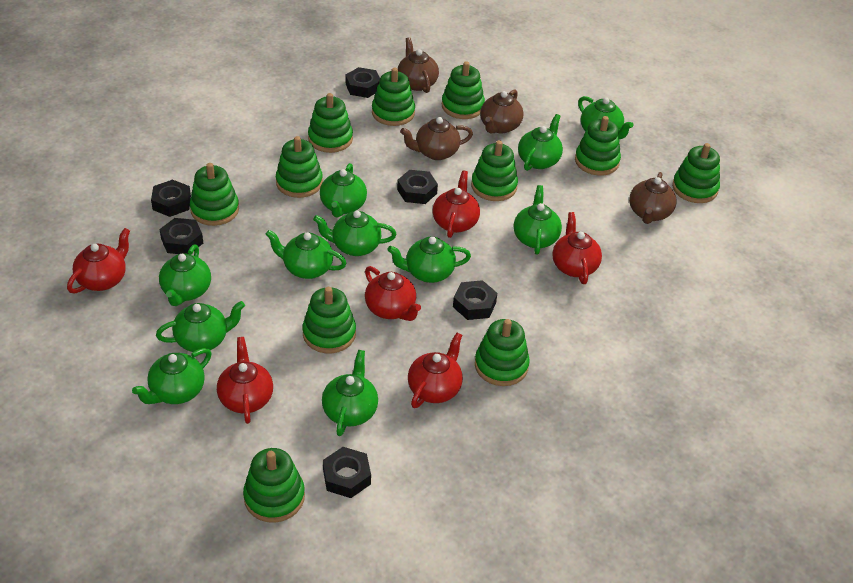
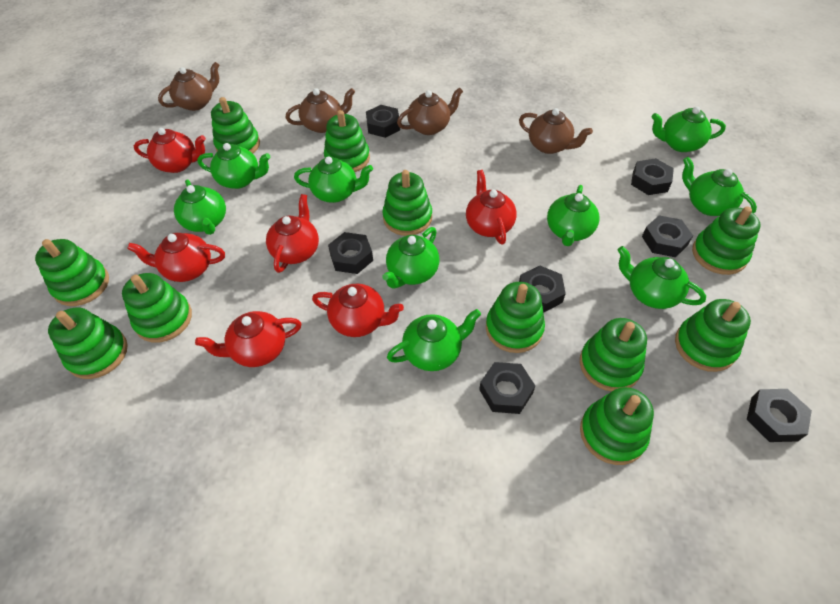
black nut: [151,179,191,217] [160,218,203,254] [323,447,371,498] [346,67,380,98] [397,170,438,204] [453,280,497,320] = 6 -> [328,232,373,274] [366,105,400,138] [479,362,535,414] [519,265,566,313] [631,158,674,195] [642,215,693,257] [746,389,812,442] = 7
green teapot: [132,348,211,404] [156,301,245,352] [159,244,211,306] [266,230,347,279] [313,210,397,256] [320,163,367,217] [322,350,378,436] [387,237,471,283] [514,185,562,255] [518,114,563,171] [578,96,634,139] = 11 -> [174,179,226,235] [197,143,270,189] [294,156,373,203] [383,227,439,289] [387,309,481,371] [547,185,599,246] [618,246,706,309] [652,106,726,152] [682,157,757,216] = 9

